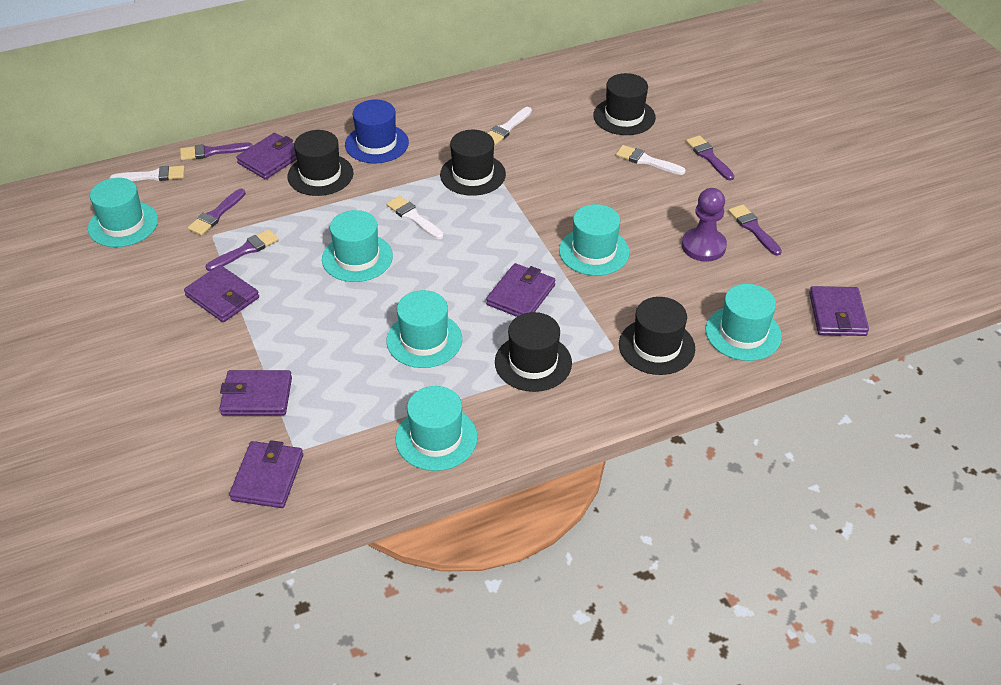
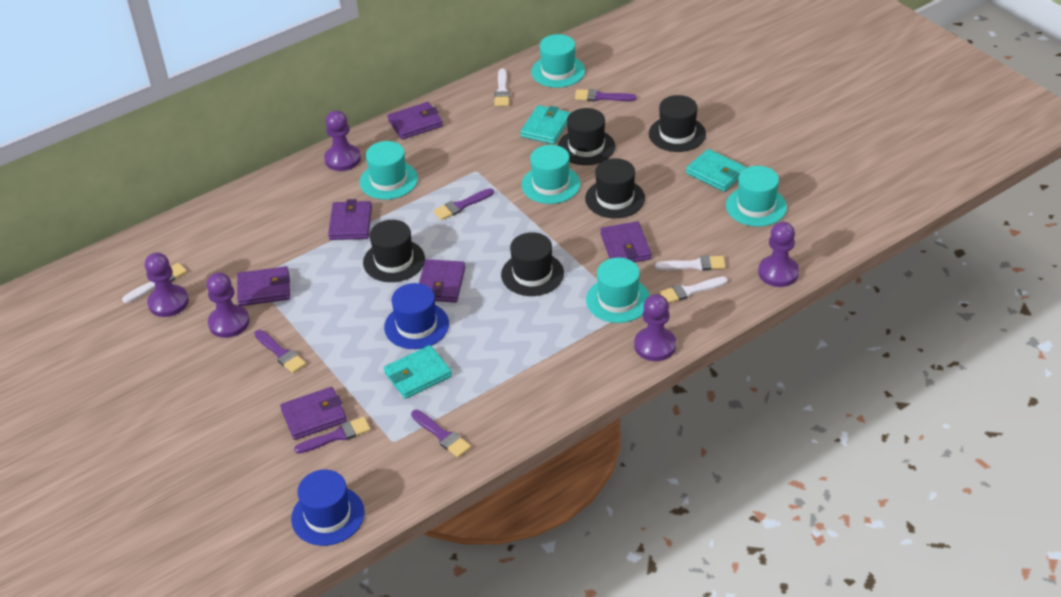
blue hat: [345,100,409,163] = 1 -> [291,470,365,546] [384,283,449,349] = 2
purple pawn: [682,188,727,262] = 1 -> [145,252,189,317] [206,272,249,338] [324,110,361,171] [634,294,676,361] [758,222,799,287] = 5
turquoise hat: [88,178,158,247] [322,210,393,282] [387,290,462,368] [396,386,478,471] [559,204,630,276] [706,284,782,361] = 6 -> [360,141,418,200] [521,145,581,204] [531,34,585,88] [586,258,650,323] [726,166,787,227] = 5
turquoise wallet: none = 0 -> [384,345,452,399] [520,105,570,144] [686,149,746,192] = 3

